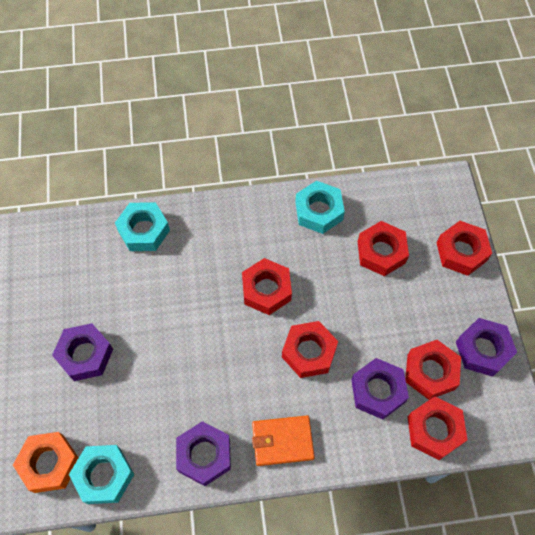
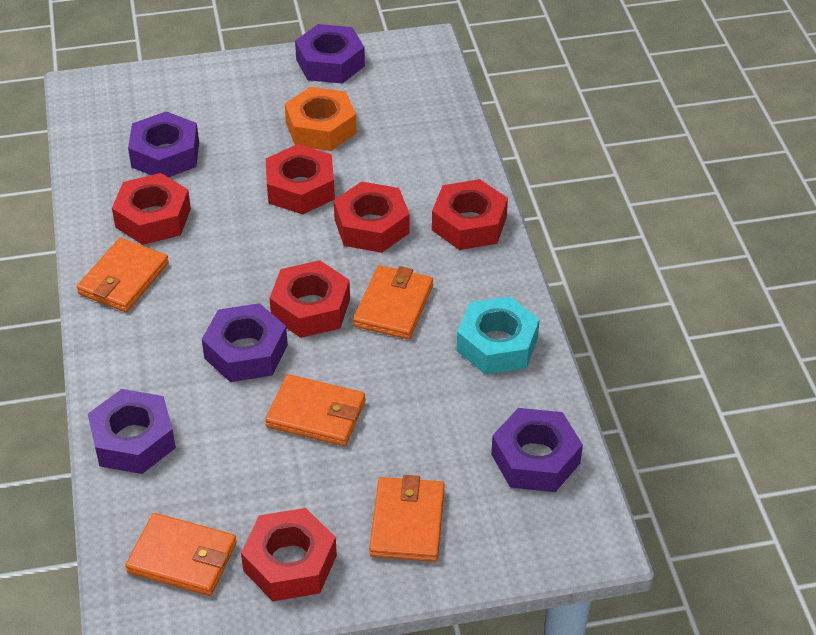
orange wallet: [252,415,315,466] = 1 -> [77,238,169,312] [125,513,237,596] [265,374,365,446] [353,265,433,339] [369,475,445,562] = 5
purple nut: [52,323,113,381] [176,421,231,486] [351,358,409,420] [456,318,517,377] = 4 -> [88,389,176,474] [128,111,199,177] [202,303,288,382] [295,24,365,84] [491,408,583,492] = 5
turquoise nut: [69,445,134,504] [115,202,170,251] [295,181,345,234] = 3 -> [457,296,540,375] = 1

